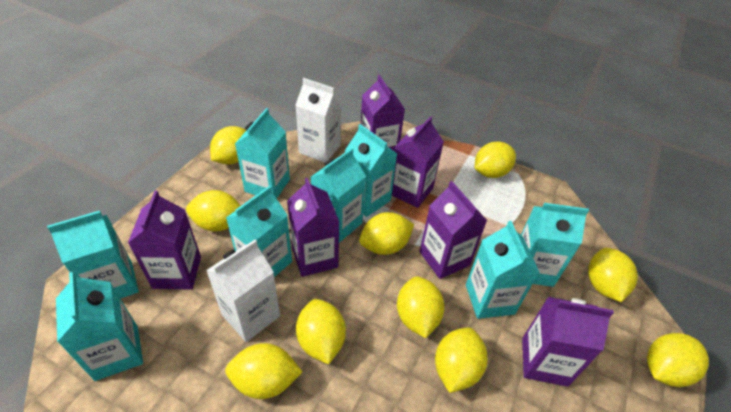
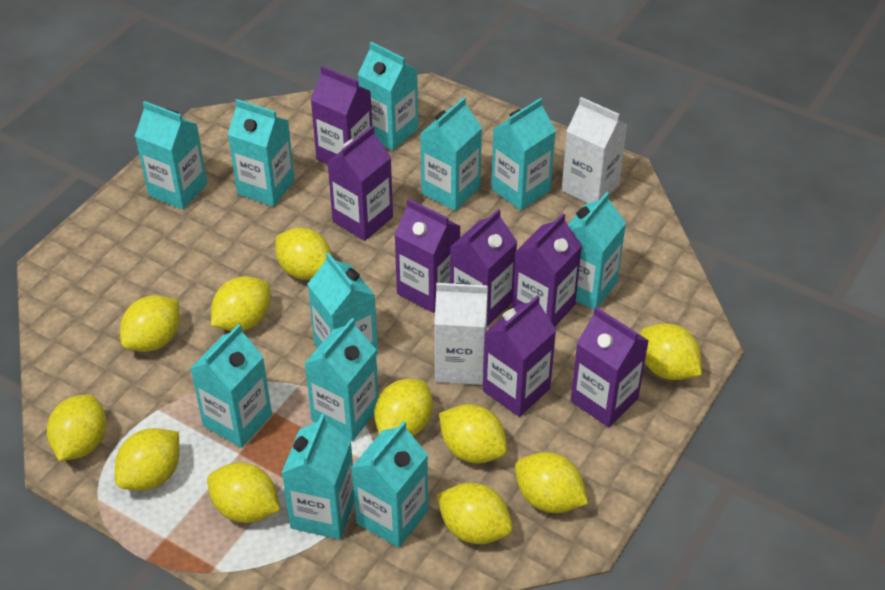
purple carton: [128,190,201,290] [287,178,339,277] [361,75,405,151] [392,116,444,208] [419,181,487,279] [522,297,614,387] = 6 -> [311,66,372,165] [328,126,393,241] [394,198,461,313] [450,209,517,327] [483,295,556,417] [512,213,582,327] [571,307,649,427] = 7
turquoise carton: [47,211,139,299] [56,272,143,381] [226,186,292,277] [235,108,290,199] [311,148,366,243] [345,124,397,217] [466,221,539,319] [521,203,589,287] = 8 -> [135,101,207,210] [190,324,272,448] [227,99,295,207] [282,414,354,540] [304,318,379,441] [308,252,378,355] [351,421,428,548] [358,42,418,150] [420,97,482,211] [491,98,556,210] [568,192,626,309] = 11
yellow lemon: [186,190,240,231] [210,126,246,165] [225,343,302,399] [296,299,346,364] [359,212,414,255] [397,276,444,338] [435,328,488,393] [475,142,516,178] [588,248,638,302] [647,333,709,387] = 10 -> [47,394,106,461] [115,428,180,491] [120,295,180,352] [207,462,280,523] [211,276,270,331] [275,228,332,280] [374,379,433,436] [436,483,513,544] [439,404,507,463] [515,452,588,513] [640,323,702,380] = 11

